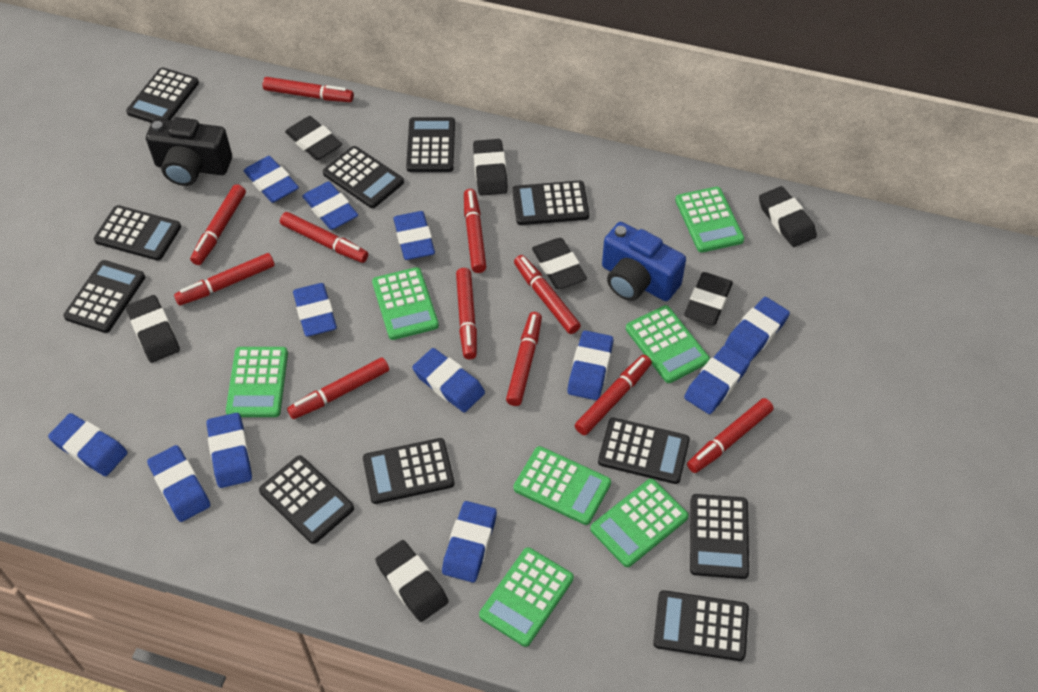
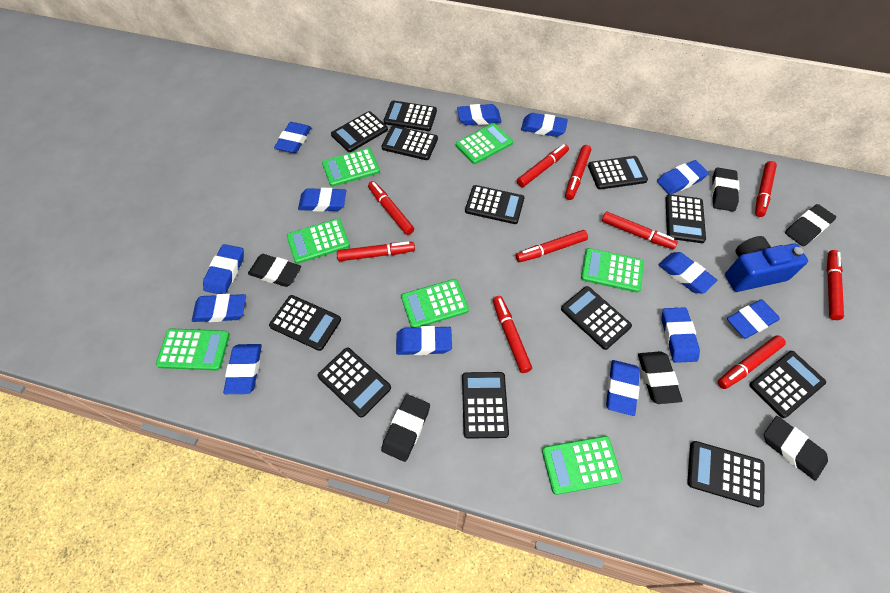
black calculator: [63,260,145,333] [94,205,181,261] [126,67,199,123] [259,455,354,544] [323,146,404,208] [363,438,454,504] [406,117,455,172] [512,180,589,225] [598,418,690,484] [653,590,749,661] [690,494,749,579] = 11 -> [269,295,341,351] [317,348,391,418] [331,111,388,152] [381,125,438,160] [384,100,437,131] [462,372,509,439] [465,185,524,224] [561,286,632,350] [588,156,648,190] [665,194,706,243] [687,441,764,507] [749,351,826,418] = 12
black camera: [146,117,232,186] = 1 -> none = 0
black eraser: [126,295,180,363] [285,116,342,160] [375,540,449,622] [473,139,508,196] [532,238,587,289] [684,272,733,325] [759,186,817,247] = 7 -> [248,254,301,287] [381,394,430,462] [638,351,682,404] [712,168,739,212] [764,416,828,481] [785,204,836,246] = 6
blue eraser: [48,413,128,476] [147,445,210,522] [207,413,252,488] [243,156,299,203] [293,283,337,337] [302,182,358,230] [393,211,435,260] [412,348,485,413] [442,501,497,582] [567,330,613,400] [684,346,750,414] [725,297,790,361] = 12 -> [192,294,246,322] [203,244,244,294] [223,344,262,394] [274,122,312,153] [298,188,346,212] [396,326,452,355] [457,104,501,125] [521,113,568,137] [606,360,640,416] [657,160,709,194] [658,252,717,293] [661,307,700,363] [727,299,780,339] = 13
red marker: [174,253,275,305] [190,184,246,265] [263,77,354,102] [280,212,368,263] [287,357,389,419] [456,268,477,359] [464,189,486,273] [506,312,542,406] [514,255,581,334] [575,355,652,435] [687,398,774,473] = 11 -> [337,241,415,261] [368,181,414,235] [493,296,532,373] [516,230,588,262] [517,144,569,187] [565,145,591,200] [602,212,678,249] [718,336,786,389] [755,161,777,217] [827,250,844,320] = 10

